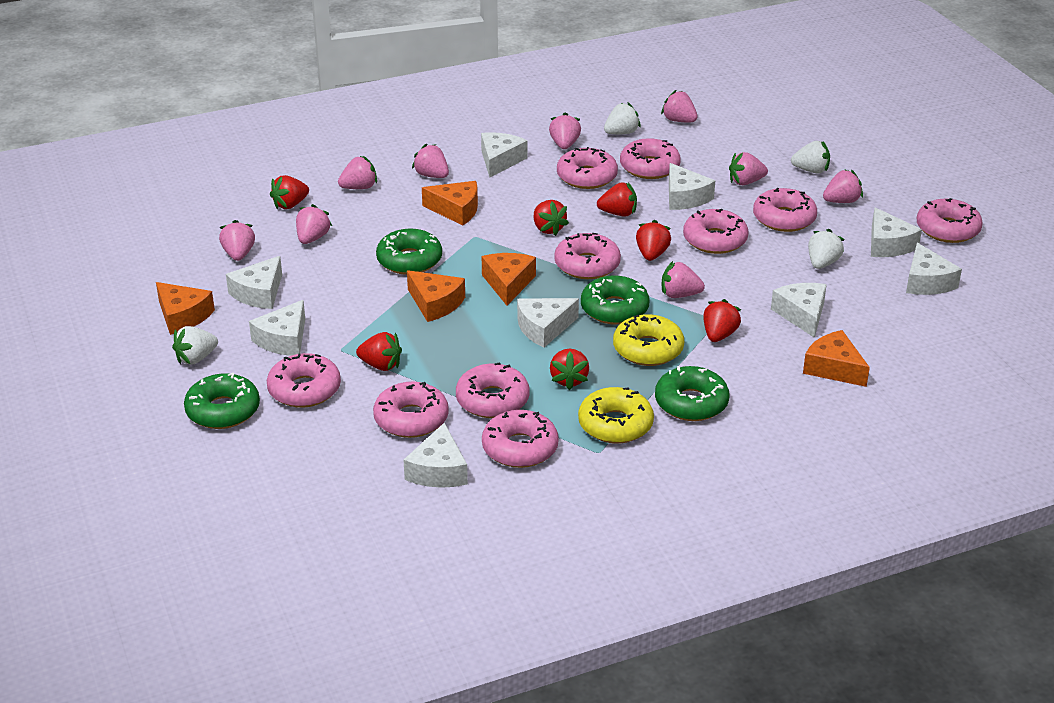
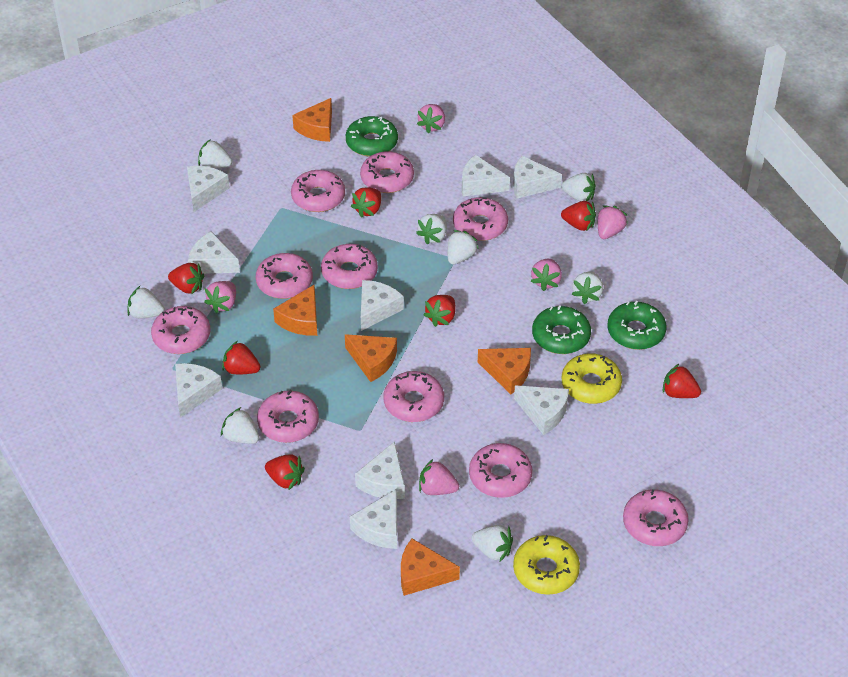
green donut: [184,373,260,429] [376,229,442,275] [581,275,649,325] [655,366,729,421] = 4 -> [346,116,398,157] [532,305,591,354] [607,301,666,350] = 3
pink strawberry: [219,220,255,261] [296,204,332,244] [338,156,377,189] [412,143,449,178] [549,112,581,149] [661,90,698,123] [661,261,705,298] [729,152,768,185] [823,169,863,203] = 9 -> [204,281,236,313] [417,104,445,134] [419,459,459,495] [530,259,562,291] [598,206,628,239] = 5
white strawberry: [172,326,218,365] [604,102,641,134] [791,141,830,174] [808,229,845,269] = 4 -> [128,286,165,318] [198,139,232,169] [221,407,260,444] [416,214,447,245] [448,230,479,264] [472,525,513,561] [561,173,596,201] [572,272,603,304] = 8

